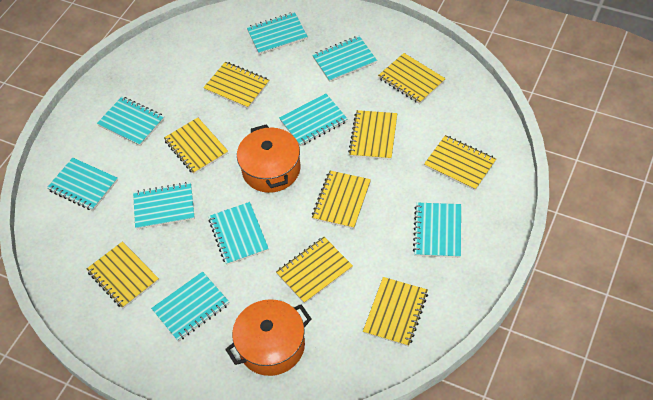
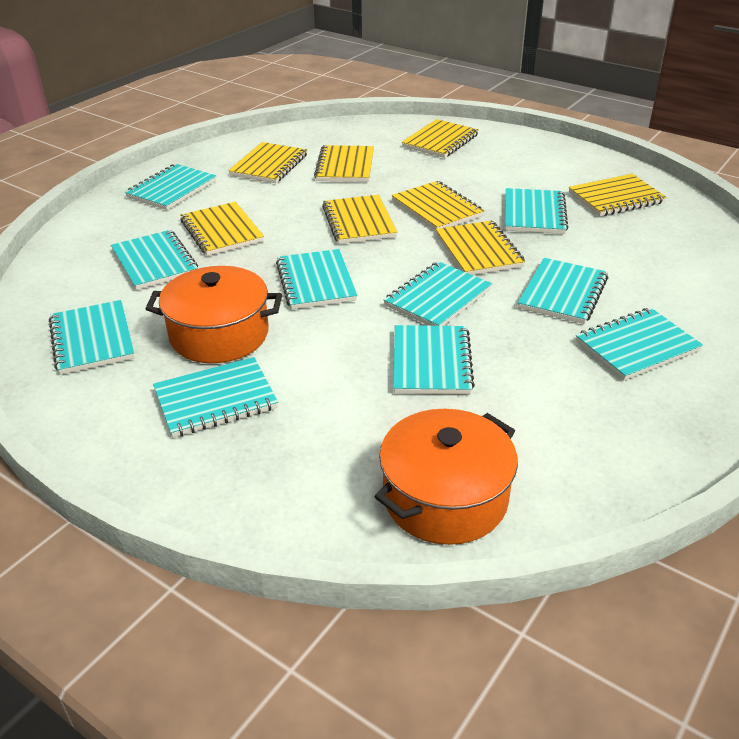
turquoise notebook: [47,158,118,211] [97,97,164,146] [133,182,195,229] [151,272,229,341] [208,202,269,265] [247,12,308,55] [279,94,348,146] [312,36,377,82] [413,203,461,258] = 9 -> [49,300,135,375] [111,230,198,290] [125,164,216,210] [153,357,278,437] [276,249,357,309] [384,261,492,326] [393,325,475,394] [505,188,568,234] [518,258,608,324] [576,308,703,381] = 10
yellow notebook: [87,242,159,309] [164,118,228,174] [203,62,269,109] [276,237,353,304] [312,171,371,229] [348,110,397,160] [363,277,428,347] [378,53,446,104] [424,135,496,191] = 9 -> [180,202,264,256] [228,142,307,183] [314,145,374,182] [322,195,397,244] [392,181,484,230] [402,119,479,158] [436,220,525,275] [569,174,666,216] = 8

